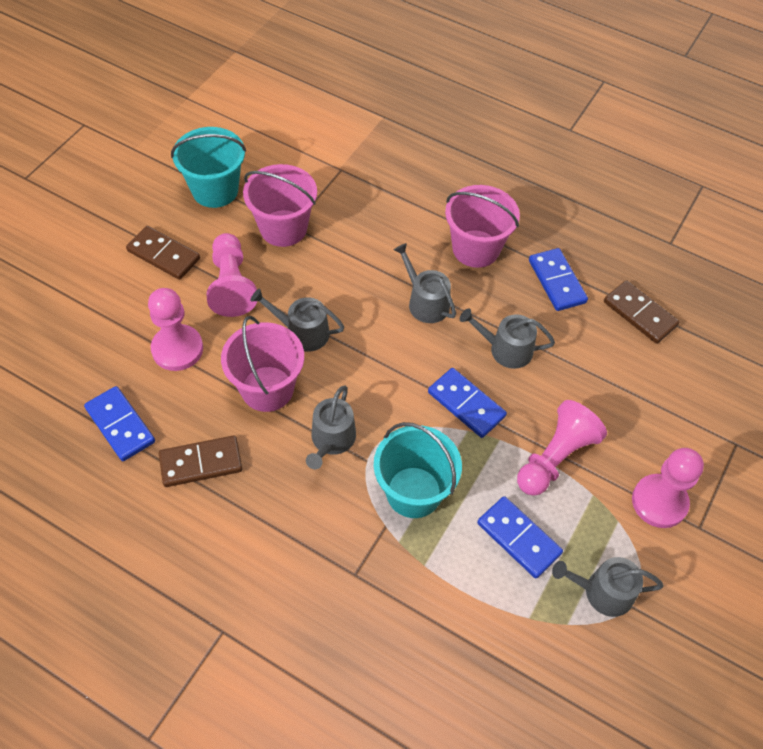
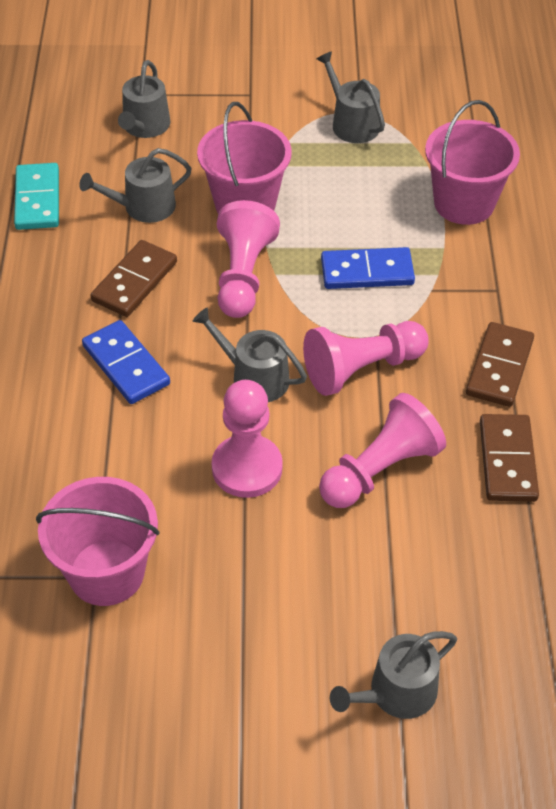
blue domino: [84,386,155,461] [428,368,507,438] [477,496,563,579] [529,248,588,311] = 4 -> [82,320,170,404] [321,247,415,289] = 2
turquoise bucket: [171,127,246,208] [374,422,462,518] = 2 -> none = 0
turquoise domino: none = 0 -> [14,163,59,230] = 1

